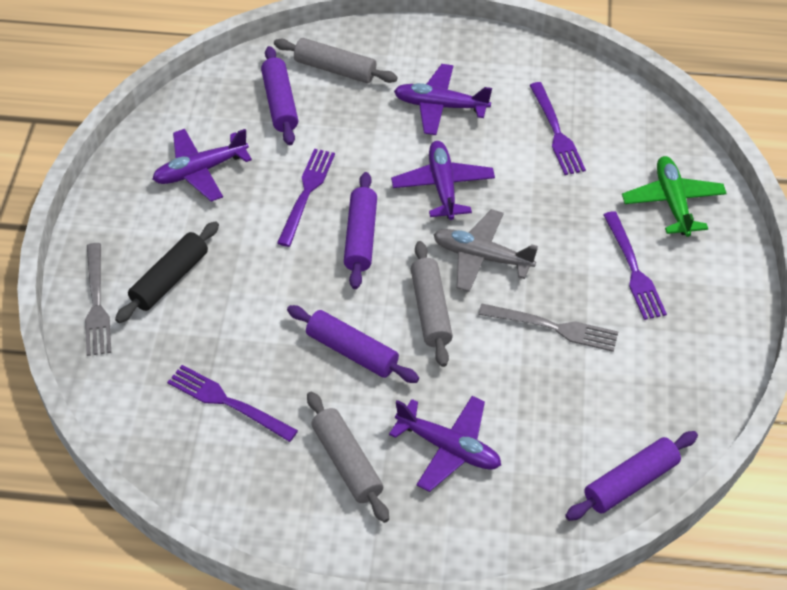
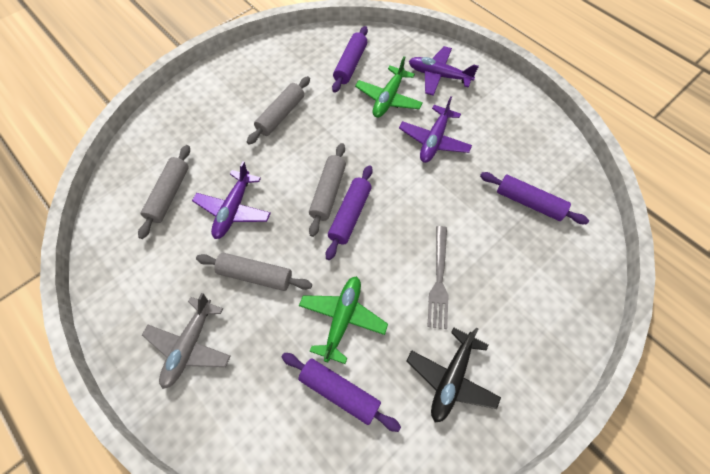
black plane: none = 0 -> [407,327,501,422] = 1
black rolling pin: [115,221,219,323] = 1 -> none = 0
green plane: [622,156,727,237] = 1 -> [299,276,388,364] [355,56,423,118] = 2
grey fork: [85,243,111,356] [478,304,618,352] = 2 -> [427,226,448,329] = 1
grey rolling pin: [274,38,398,83] [307,392,389,523] [411,241,453,367] = 3 -> [138,145,190,239] [196,253,312,291] [247,76,310,145] [309,143,346,237] = 4
purple fork: [167,365,298,442] [277,148,335,247] [529,82,586,175] [603,211,667,320] = 4 -> none = 0
purple plane: [153,129,252,202] [389,396,501,492] [391,141,495,220] [394,64,492,135] = 4 -> [192,161,271,239] [399,96,472,163] [409,46,479,96] = 3

